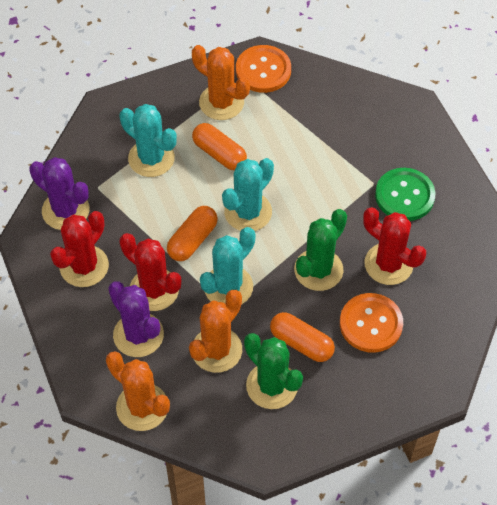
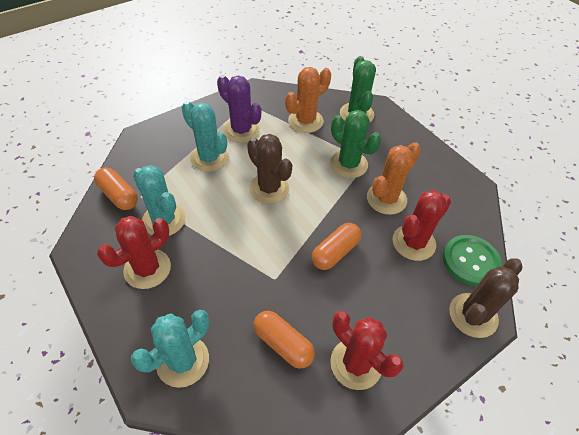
brown cactus: none = 0 -> [247,134,292,204] [449,258,523,338] = 2
orange button: [236,45,291,93] [340,293,403,353] = 2 -> none = 0
orange cactus: [106,351,170,431] [189,290,242,373] [192,45,250,120] = 3 -> [285,67,331,133] [367,142,421,215] = 2
purple cactus: [29,157,90,230] [108,281,164,357] = 2 -> [217,75,261,143] = 1

